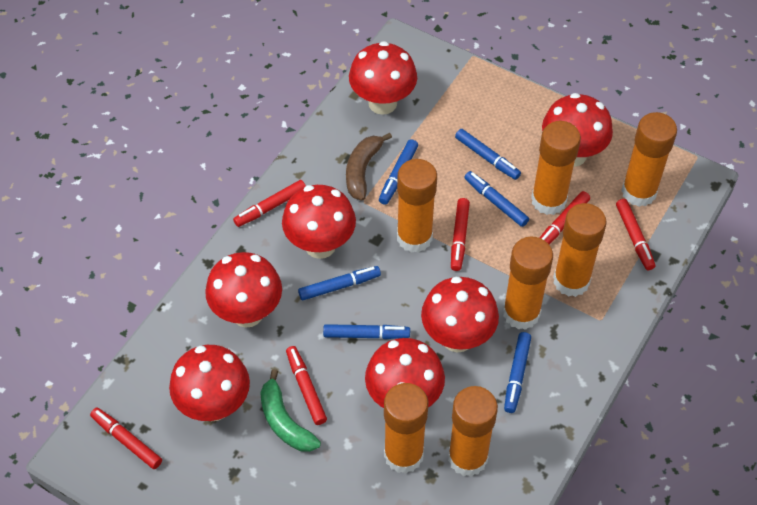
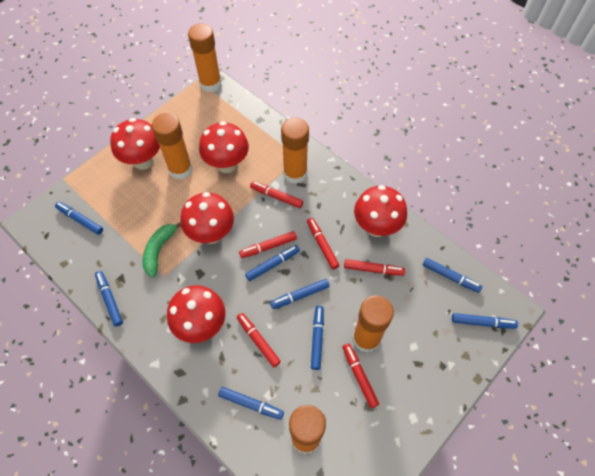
blue marker: [298,266,381,300] [323,324,410,339] [379,139,418,205] [455,129,521,180] [464,171,529,227] [504,332,531,413] = 6 -> [55,202,103,235] [95,271,123,327] [218,387,284,420] [245,245,300,281] [270,279,330,309] [311,306,324,370] [423,258,482,293] [452,313,518,329] = 8
brown banana: [346,133,392,201] = 1 -> none = 0
orange glue stick: [384,383,428,474] [397,159,437,253] [448,386,498,477] [503,237,553,330] [531,121,581,215] [553,203,607,297] [621,112,677,207] = 7 -> [152,113,193,180] [188,24,222,92] [281,118,309,184] [289,405,326,454] [352,296,394,353] = 5
red mushroom: [169,345,250,421] [205,252,282,328] [282,185,356,259] [349,41,417,115] [365,338,445,408] [421,276,499,352] [542,93,613,167] = 7 -> [110,118,160,170] [167,285,225,343] [180,192,234,244] [199,121,249,173] [354,185,407,237] = 5

